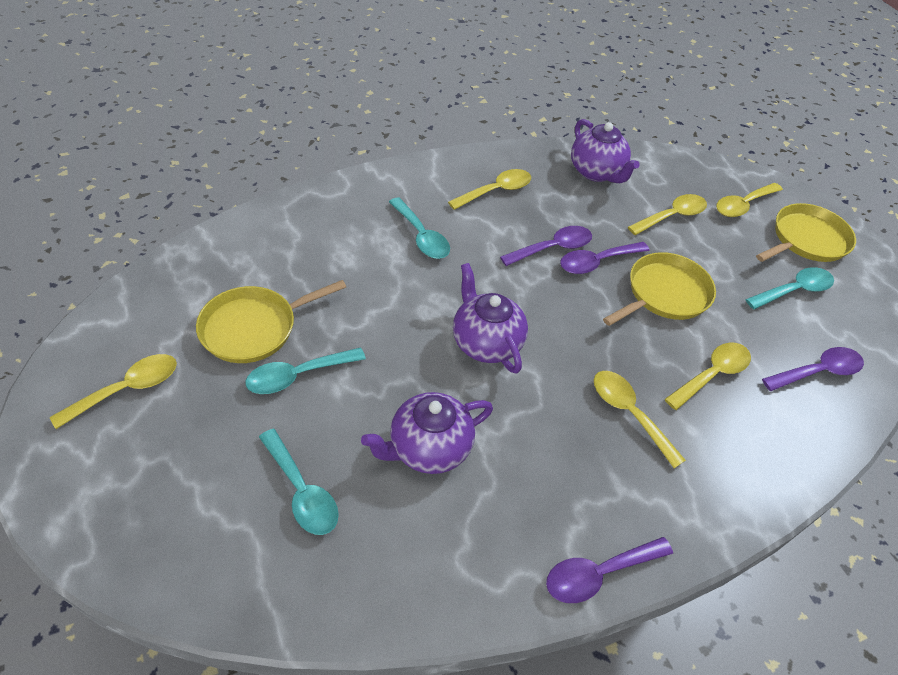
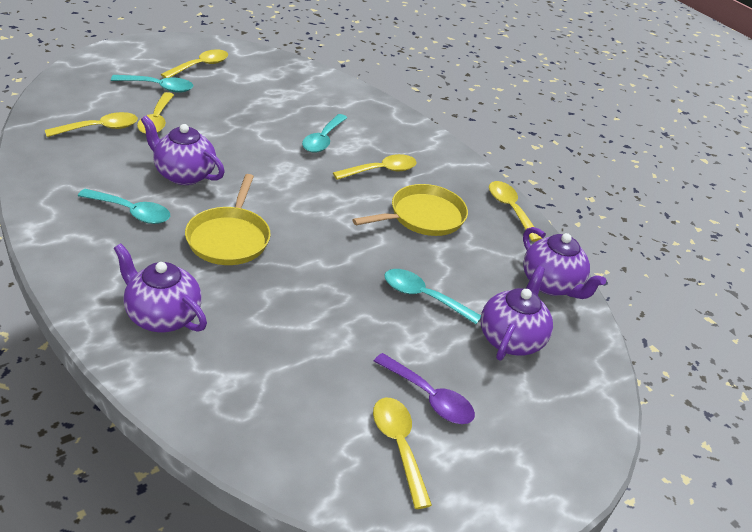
purple spoon: [500,226,592,266] [546,537,673,603] [560,242,650,274] [762,347,864,391] = 4 -> [374,353,475,424] = 1
purple teapot: [361,392,493,474] [453,263,528,374] [571,119,640,183] = 3 -> [114,244,207,332] [141,116,225,185] [481,266,553,361] [523,227,606,299] = 4
yellow pan: [196,280,346,363] [603,252,716,326] [756,203,856,262] = 3 -> [185,174,271,265] [352,184,468,236] = 2

